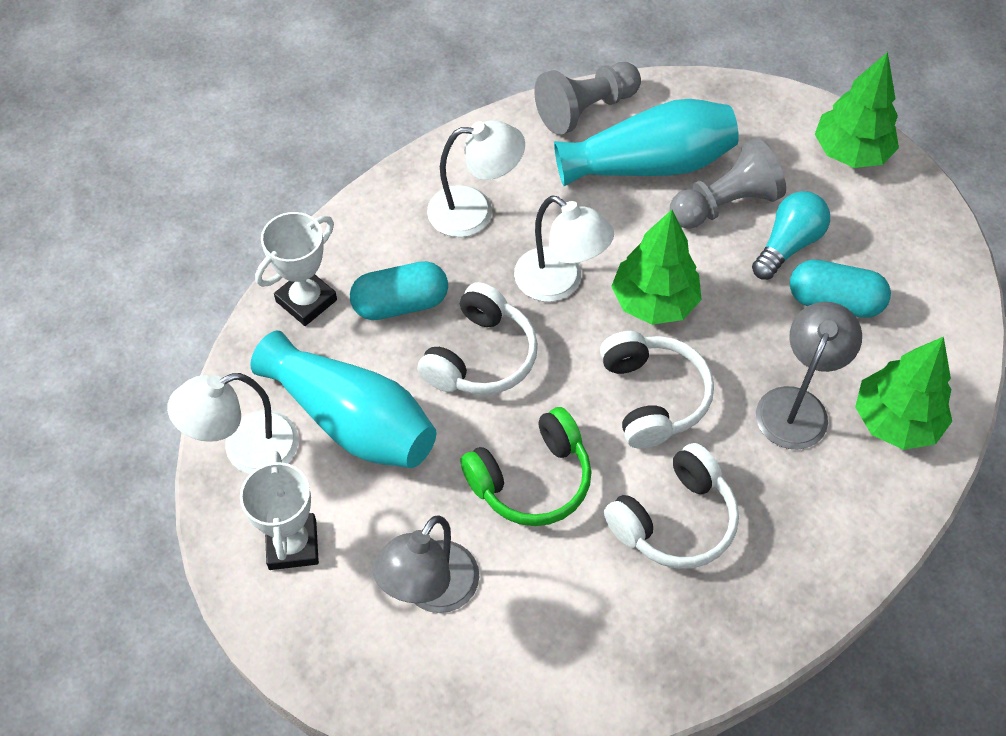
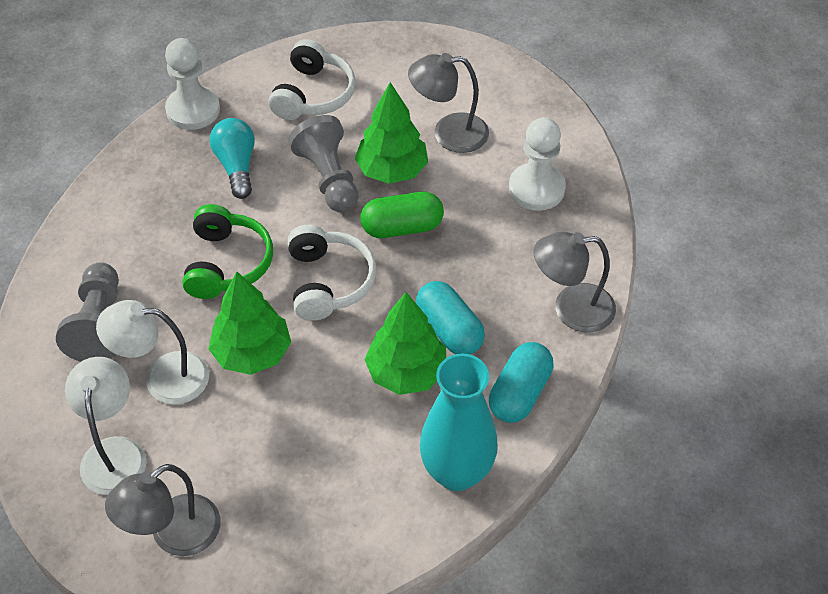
green capsule: none = 0 -> [361,192,444,238] = 1
grey lamp: [372,516,479,613] [756,302,862,450] = 2 -> [105,464,221,556] [408,53,489,153] [533,232,616,333] = 3
turquoise vase: [250,331,436,468] [554,99,739,186] = 2 -> [420,354,498,491] = 1
white headphones: [417,282,538,395] [600,331,714,449] [604,443,739,569] = 3 -> [268,39,356,120] [288,225,376,321] = 2
white lamp: [167,373,298,474] [427,120,525,237] [514,196,614,302] = 3 -> [65,357,147,495] [96,300,209,405] = 2
white pawn: none = 0 -> [165,38,220,130] [509,117,566,211] = 2
white trophy: [240,451,319,570] [255,212,337,326] = 2 -> none = 0

